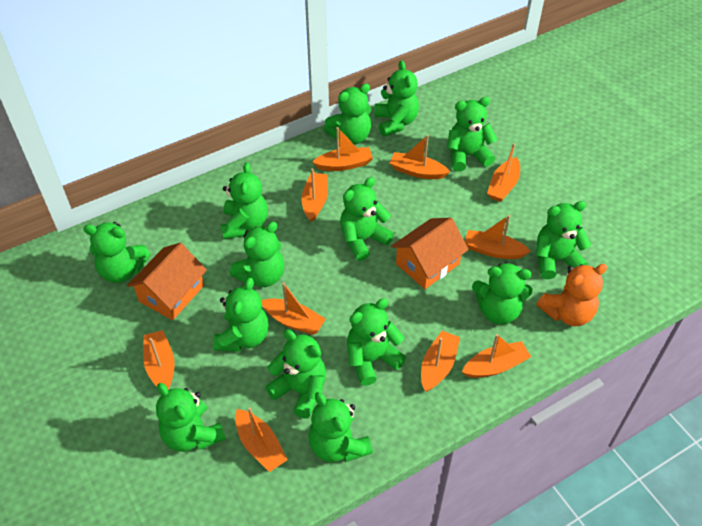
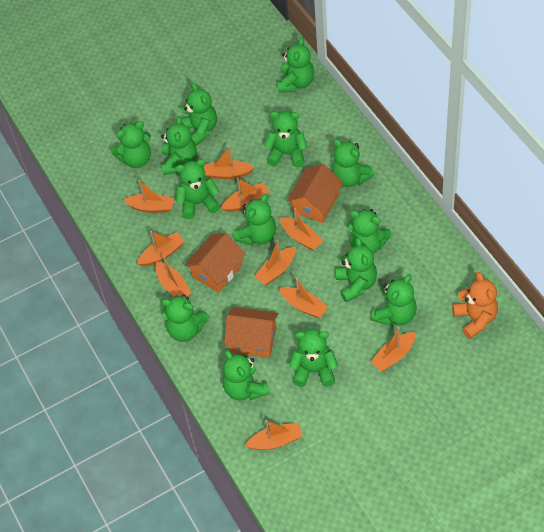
orange house: [127,243,207,320] [391,218,469,289] = 2 -> [185,233,246,293] [224,307,278,358] [287,164,343,223] = 3

